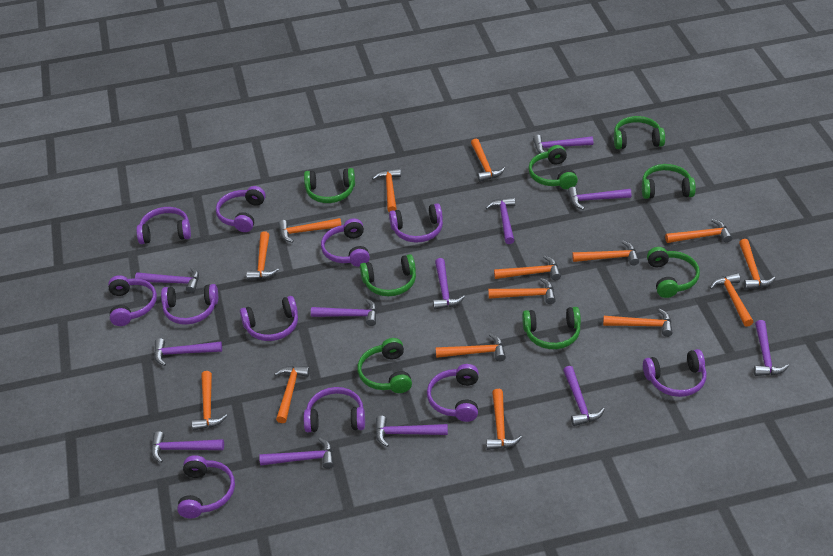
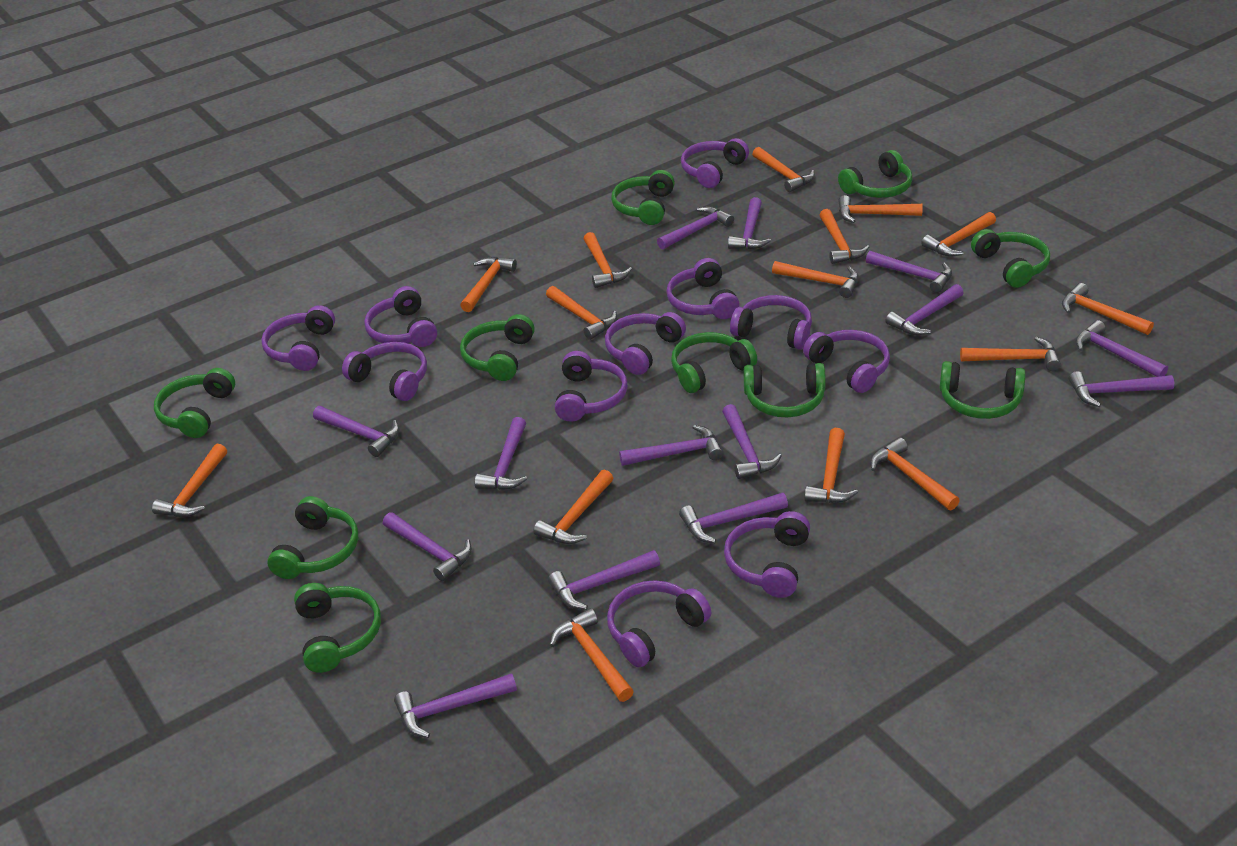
green headphones: [304,168,355,203] [357,338,412,393] [360,254,416,296] [522,307,581,349] [528,145,578,189] [614,116,665,149] [642,164,696,199] [647,247,700,298] = 8 -> [154,368,235,438] [267,496,358,579] [294,583,381,673] [460,314,535,381] [611,170,675,225] [671,332,757,393] [744,363,826,417] [838,150,913,198] [940,361,1025,419] [971,229,1050,288] = 10
purple hammer: [135,267,199,293] [151,431,224,463] [154,338,222,366] [259,438,334,469] [311,299,377,326] [376,416,448,447] [433,258,465,310] [486,197,515,244] [533,135,593,153] [563,366,605,426] [568,187,632,210] [754,320,789,376] = 12 -> [313,406,400,457] [383,512,472,581] [394,673,517,738] [475,417,527,490] [548,550,660,610] [619,425,723,466] [657,206,734,250] [679,493,788,543] [722,404,782,479] [728,197,771,250] [866,251,952,293] [885,284,964,335] [1069,371,1174,407] [1075,320,1168,377] = 14

